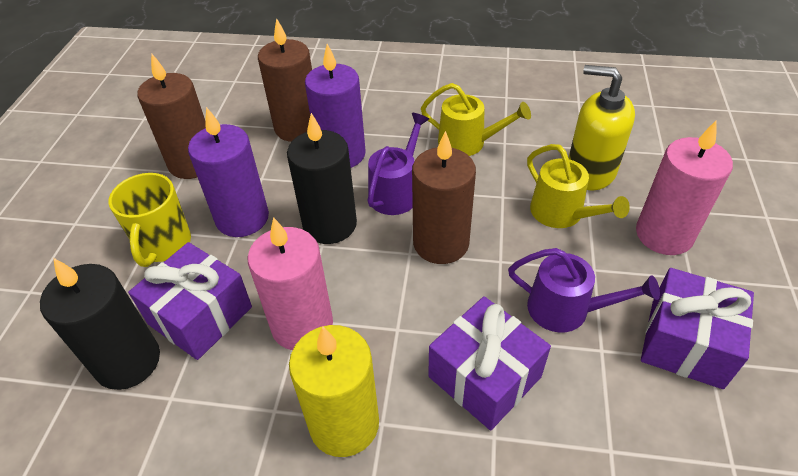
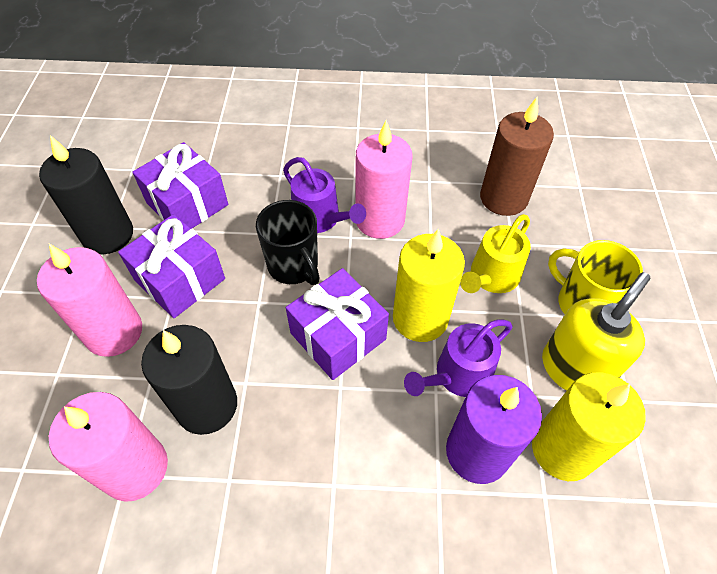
black mug: none = 0 -> [256,200,319,285] = 1
brown candle: [137,53,206,179] [258,18,312,142] [412,131,476,264] = 3 -> [480,97,554,216] = 1
pink candle: [248,217,333,350] [636,120,733,255] = 2 -> [37,244,142,357] [49,392,168,502] [355,120,413,239] = 3
purple candle: [188,107,269,237] [305,44,366,168] = 2 -> [446,375,542,484] = 1
yellow candle: [289,325,379,457] = 1 -> [393,229,465,342] [532,372,646,481] = 2
yellow watering can: [421,83,531,156] [527,144,630,228] = 2 -> [460,214,531,293] = 1

